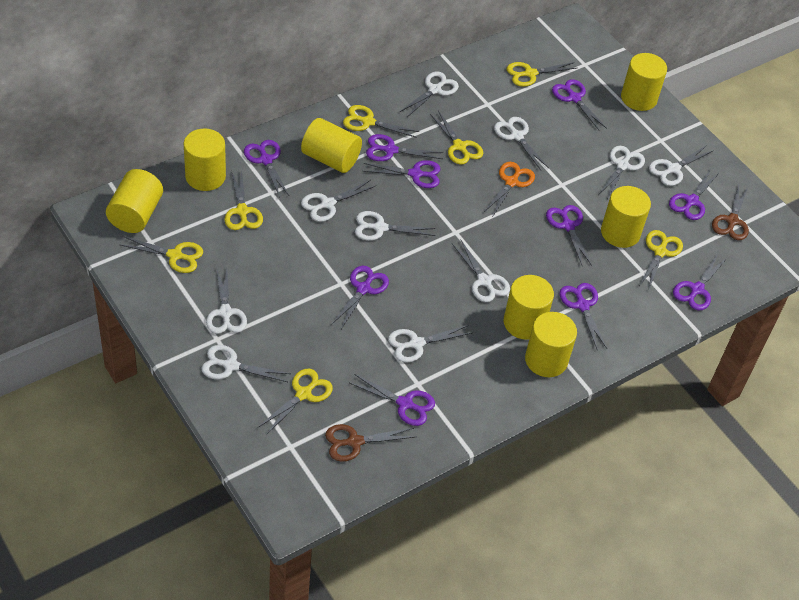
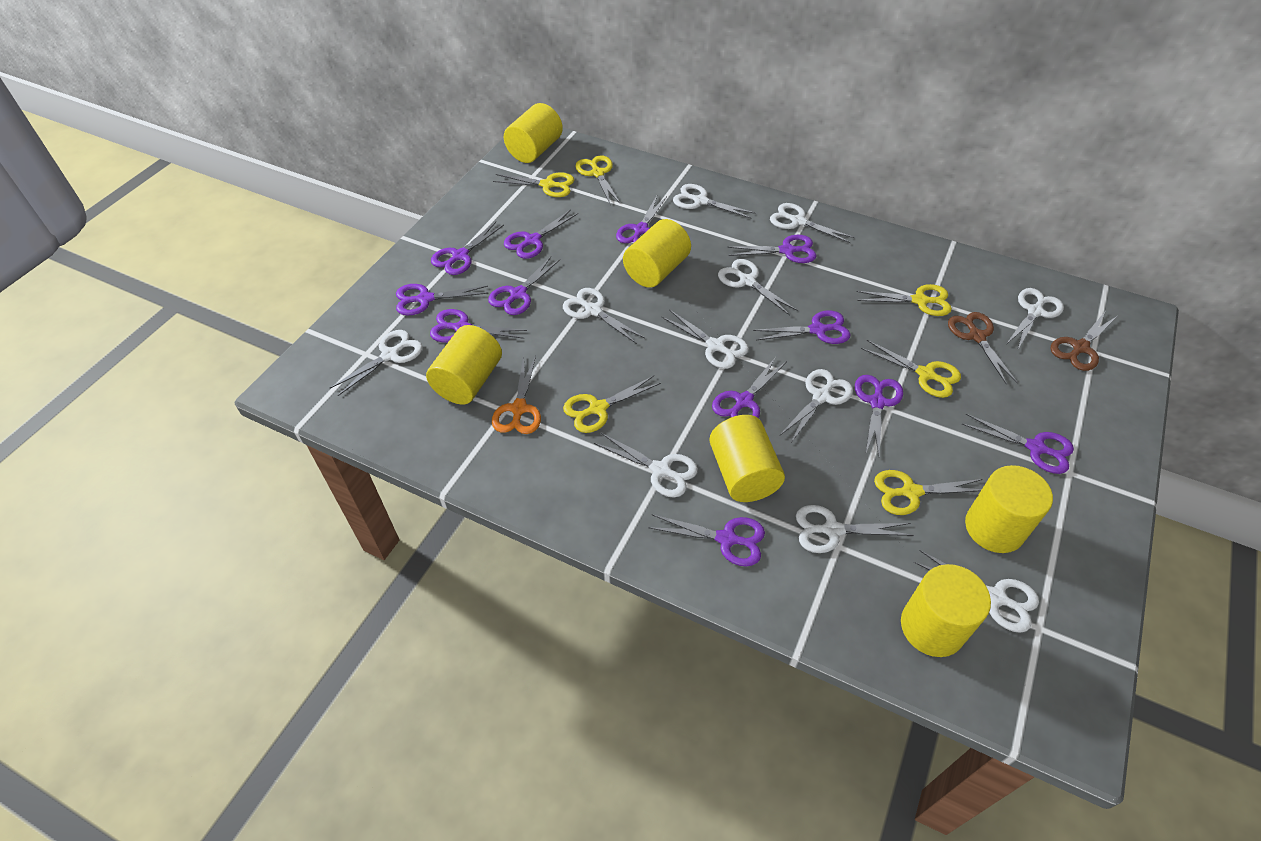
purple scissors: [244,140,289,198] [331,266,389,329] [350,374,435,426] [363,160,441,188] [366,134,443,161] [546,205,592,267] [552,79,607,131] [560,283,607,349] [669,169,720,220] [673,254,727,311] = 10 -> [396,284,488,315] [430,309,527,342] [431,222,504,275] [488,257,560,315] [504,210,578,259] [616,196,667,243] [648,514,765,566] [712,357,787,418] [727,235,817,263] [753,310,850,344] [855,375,903,456] [962,414,1074,474] = 12
white scissors: [202,345,291,382] [206,267,247,334] [301,180,375,222] [355,211,436,241] [388,325,472,363] [400,72,459,117] [452,239,510,302] [494,117,549,170] [599,146,645,199] [649,145,714,186] = 10 -> [330,330,423,396] [563,288,645,344] [594,433,698,498] [662,310,749,369] [673,184,755,219] [718,259,798,316] [770,203,855,243] [779,369,853,442] [796,505,914,553] [914,550,1039,633] [1006,288,1064,351] = 11
yellow cylinder: [106,169,163,233] [184,129,226,191] [301,118,362,173] [504,275,554,340] [525,312,577,377] [601,186,651,248] [621,53,667,111] = 7 -> [426,325,502,404] [504,103,563,163] [623,219,691,288] [709,415,785,502] [901,564,991,657] [965,465,1053,553] = 6
yellow scissors: [121,236,203,273] [224,170,263,230] [258,369,333,435] [343,105,419,138] [430,110,483,165] [507,62,577,87] [639,230,683,289] = 7 -> [493,172,574,197] [563,376,661,433] [575,156,620,203] [856,284,952,316] [861,340,961,398] [874,470,983,515] = 6

